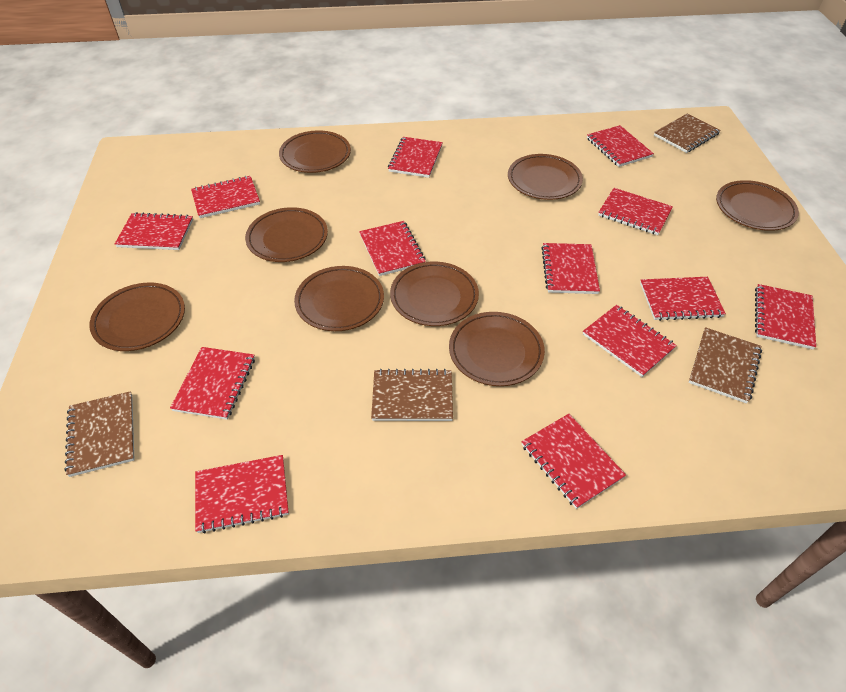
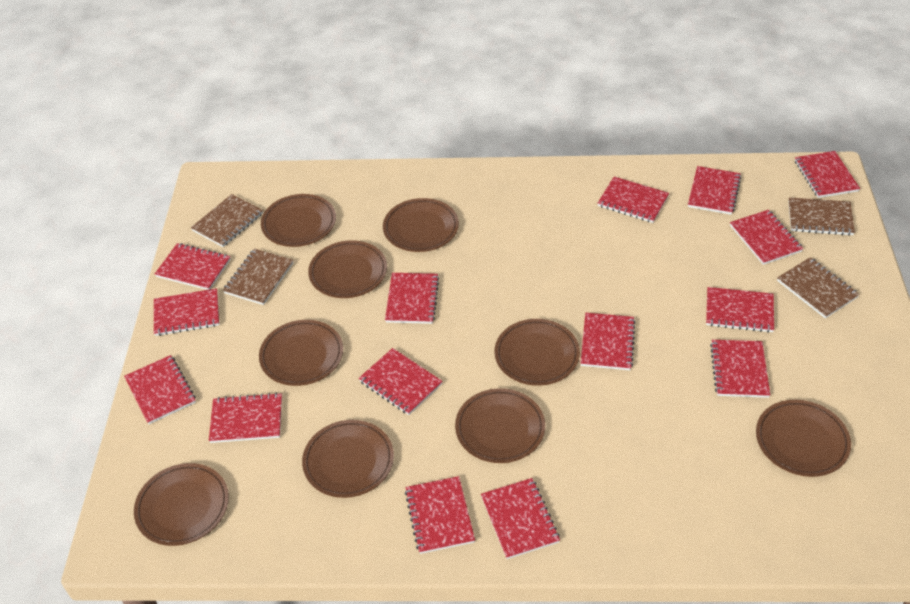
brown plate: [89,283,185,351] [245,207,328,262] [279,130,351,173] [294,266,384,331] [390,262,479,326] [449,312,545,386] [508,154,583,200] [716,180,799,231] = 8 -> [134,463,229,546] [259,320,343,386] [261,194,336,247] [302,420,394,498] [308,240,387,298] [383,198,459,252] [455,388,545,463] [494,319,580,386] [756,400,851,477] = 9
red notebook: [115,212,193,250] [170,347,255,420] [191,176,260,218] [195,455,289,534] [359,221,426,276] [388,137,443,178] [521,414,626,509] [542,243,600,294] [583,305,677,377] [587,125,654,167] [598,188,673,235] [640,277,726,321] [755,284,816,349] = 13 -> [124,355,196,424] [154,288,219,336] [155,243,231,290] [209,393,282,443] [359,348,443,415] [385,273,439,324] [405,476,475,554] [481,478,560,559] [581,313,636,370] [598,176,669,223] [688,166,741,215] [706,287,774,333] [710,340,770,398] [730,210,803,265] [795,151,860,198] = 15

